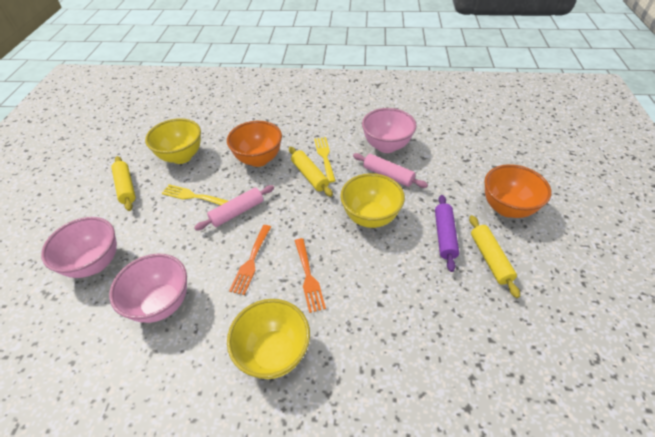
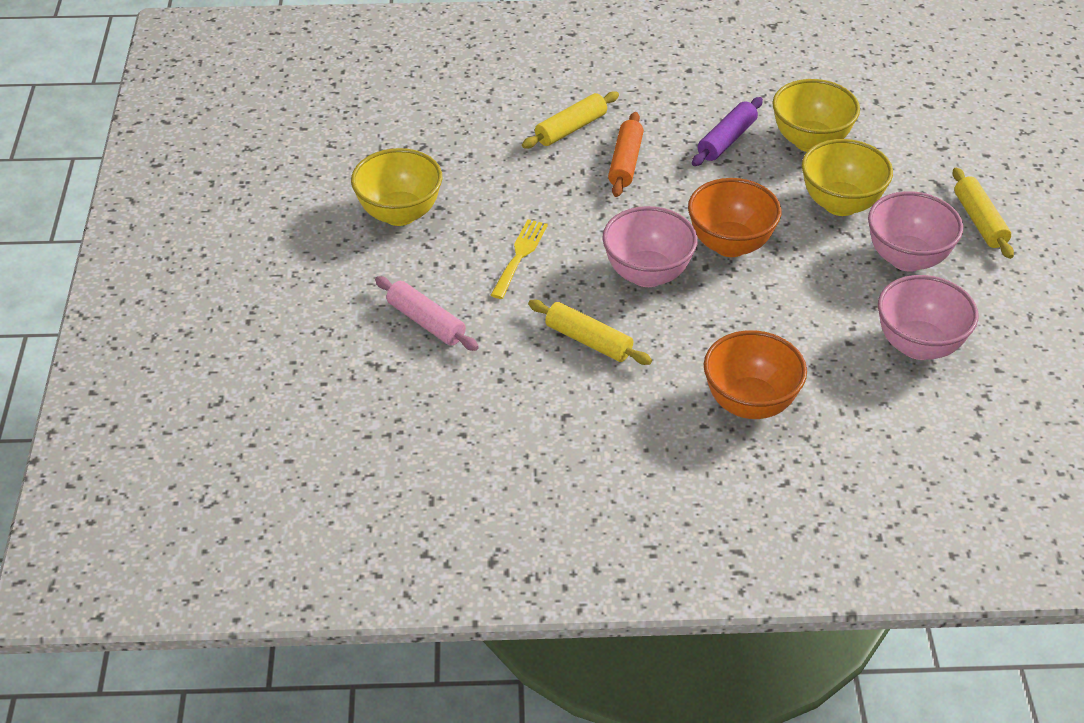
orange fork: [229,225,271,295] [295,238,326,313] = 2 -> none = 0
orange rolling pin: none = 0 -> [608,112,644,197] = 1
pink rolling pin: [194,185,274,231] [353,153,428,188] = 2 -> [375,276,479,351] = 1
yellow fork: [162,184,228,205] [314,137,336,183] = 2 -> [491,219,548,299] = 1

